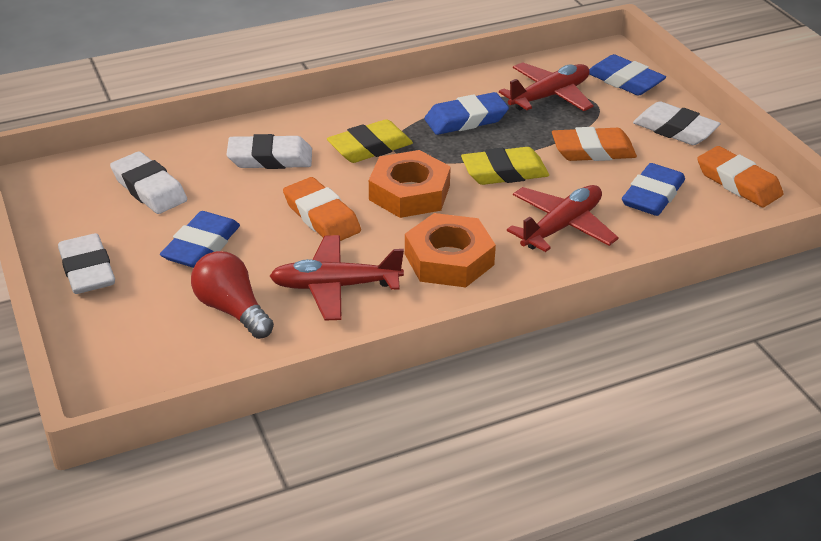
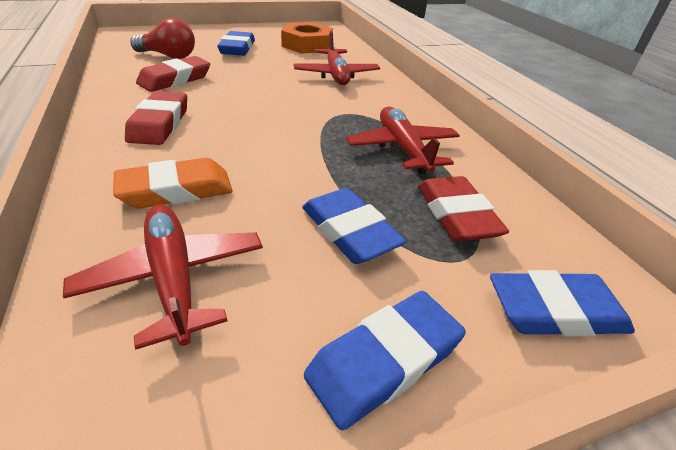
orange eraser: [283,177,361,241] [552,127,637,161] [697,146,783,207] = 3 -> [113,158,233,208] = 1
orange nut: [369,150,451,218] [405,213,496,287] = 2 -> [281,22,333,54] = 1
red eraser: none = 0 -> [125,91,187,145] [136,56,210,92] [418,176,509,242] = 3
white eraser: [58,233,115,294] [110,151,187,214] [226,134,312,169] [633,101,721,145] = 4 -> none = 0
yellow eraser: [327,119,413,163] [461,147,549,185] = 2 -> none = 0

